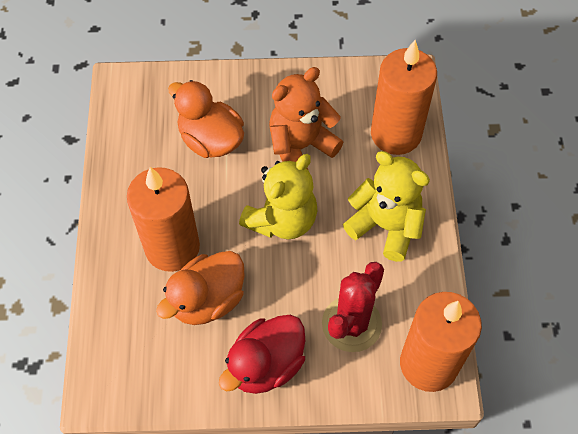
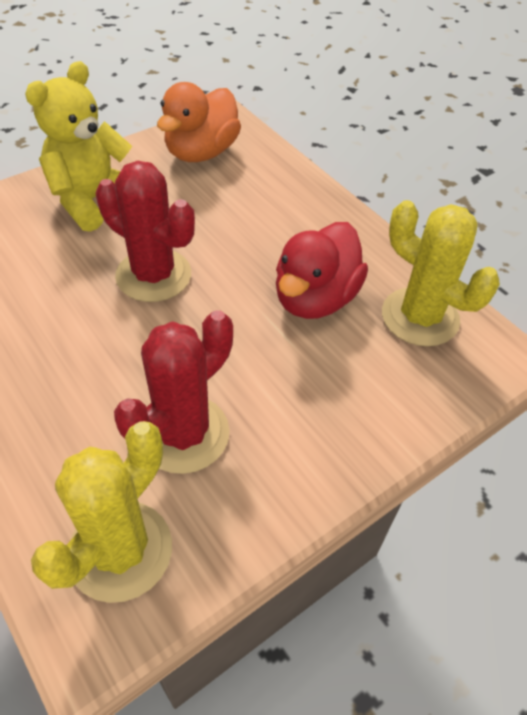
orange candle: [127,167,200,272] [371,40,437,155] [400,292,482,392] = 3 -> none = 0
orange duck: [156,251,245,325] [168,80,244,158] = 2 -> [157,82,241,162] = 1
orange teddy bear: [269,67,343,170] = 1 -> none = 0
red cactus: [322,262,384,352] = 1 -> [96,161,195,302] [114,310,233,474] = 2
yellow cactus: none = 0 -> [31,421,172,603] [382,200,500,347] = 2
yellow teddy bear: [239,154,317,240] [343,151,430,262] = 2 -> [25,61,132,232] = 1

